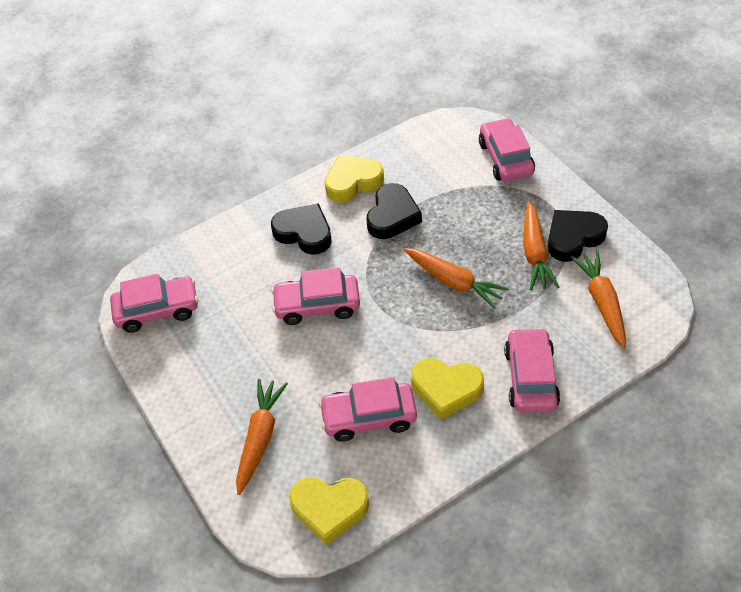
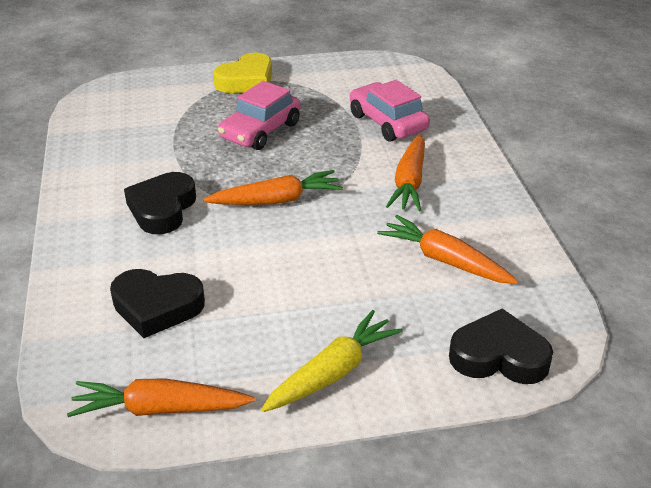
pink car: [110,274,198,333] [271,267,360,325] [319,377,417,442] [479,118,535,181] [504,328,560,412] = 5 -> [218,81,301,150] [350,80,430,142] = 2
yellow carrot: none = 0 -> [261,310,403,412] = 1
yellow heart: [289,476,369,545] [324,155,384,202] [411,358,484,420] = 3 -> [213,53,272,93] = 1

